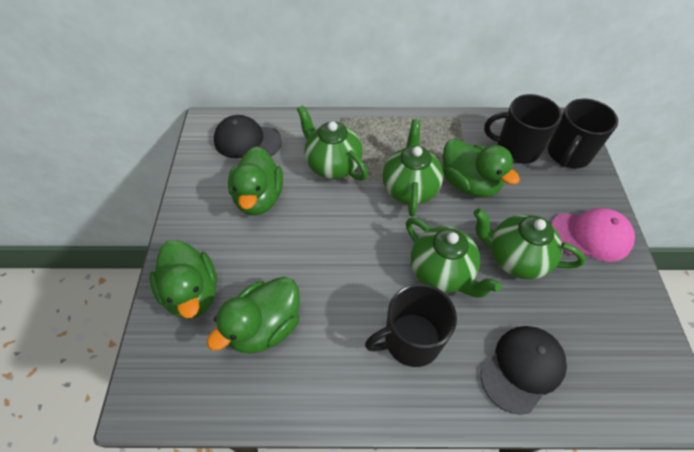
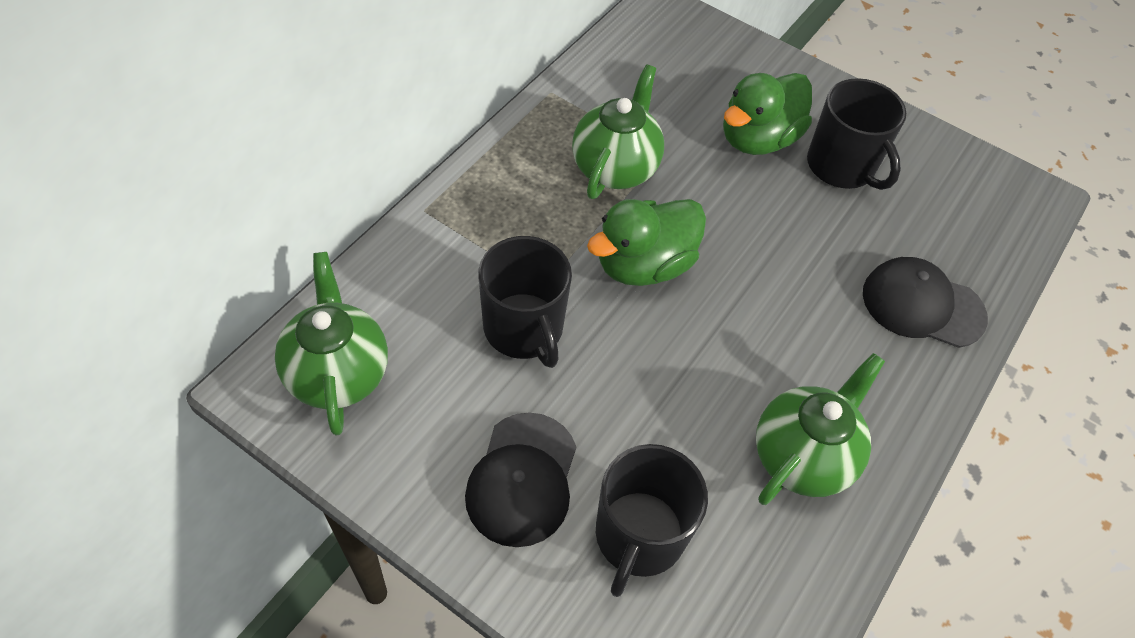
green duck: [149,240,217,319] [207,277,300,354] [228,146,283,215] [443,139,520,197] = 4 -> [587,199,706,286] [723,73,812,155] = 2
green teapot: [297,105,368,180] [382,120,443,217] [406,218,502,298] [473,208,586,280] = 4 -> [275,252,388,435] [572,64,664,199] [756,353,885,505] = 3
pink cap: [551,208,635,262] = 1 -> none = 0

